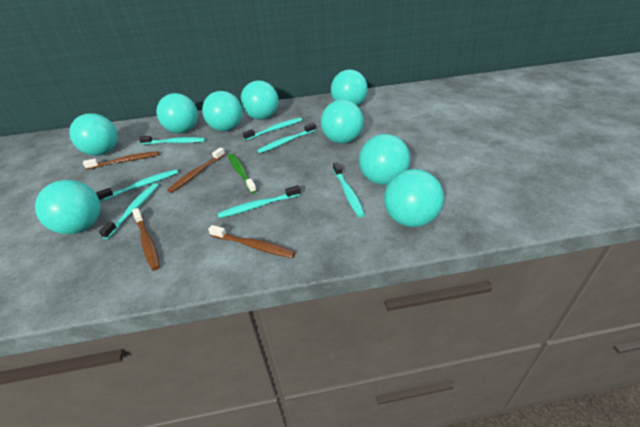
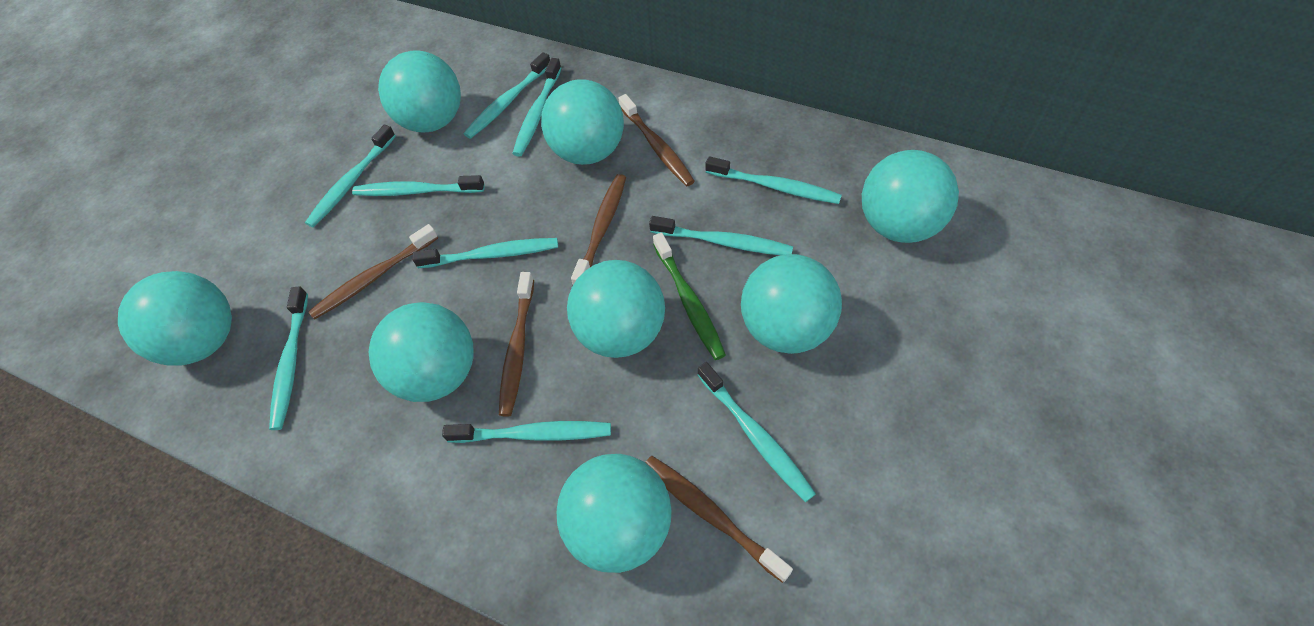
brown toothbrush: [83,151,159,169] [132,208,160,271] [168,147,225,193] [208,225,296,258] = 4 -> [308,224,438,320] [499,272,534,417] [571,174,626,285] [619,94,695,187] [645,456,793,583] = 5
turquoise ball: [35,180,101,234] [69,113,118,156] [156,93,198,133] [202,91,242,131] [241,80,279,120] [321,100,364,144] [331,70,368,106] [359,134,410,185] [384,169,444,227] = 9 -> [118,271,232,366] [369,302,473,402] [378,50,461,132] [541,79,624,165] [557,454,672,573] [567,260,665,358] [741,254,842,354] [862,150,959,243] = 8
turquoise toothbrush: [96,169,178,202] [99,183,159,239] [139,136,206,145] [218,185,301,218] [243,118,302,141] [257,123,316,153] [333,162,365,217] = 7 -> [269,286,308,430] [305,125,396,227] [352,175,485,196] [412,238,558,268] [442,421,611,443] [464,52,550,139] [512,58,561,157] [649,216,793,255] [698,362,816,502] [706,156,842,204] = 10

